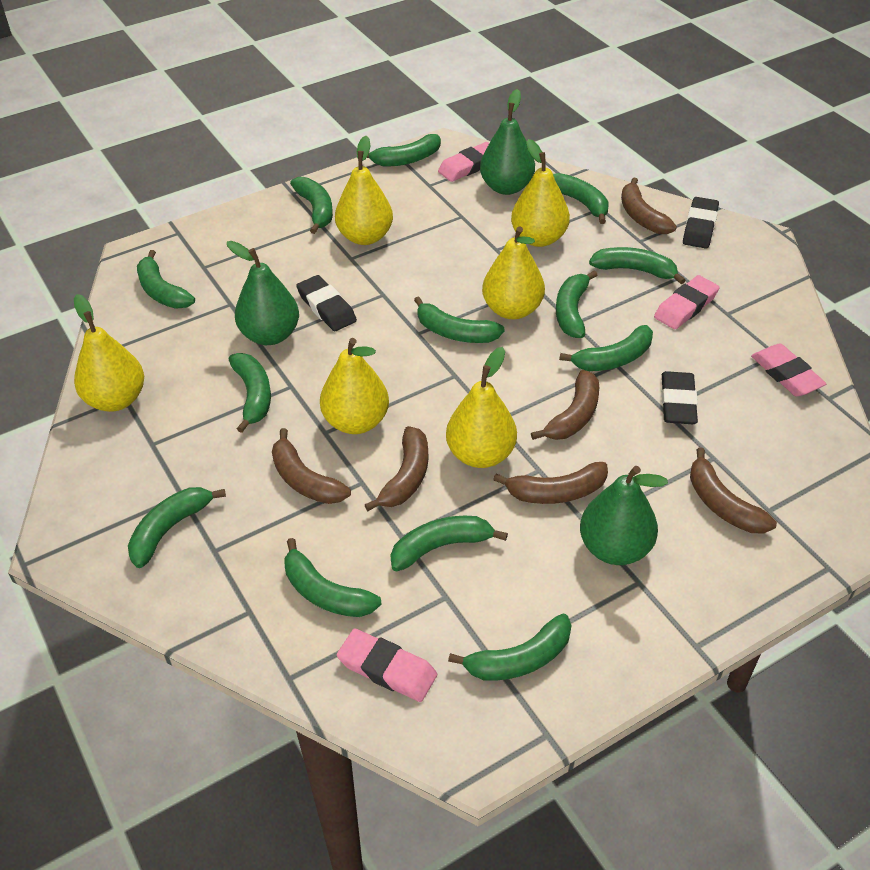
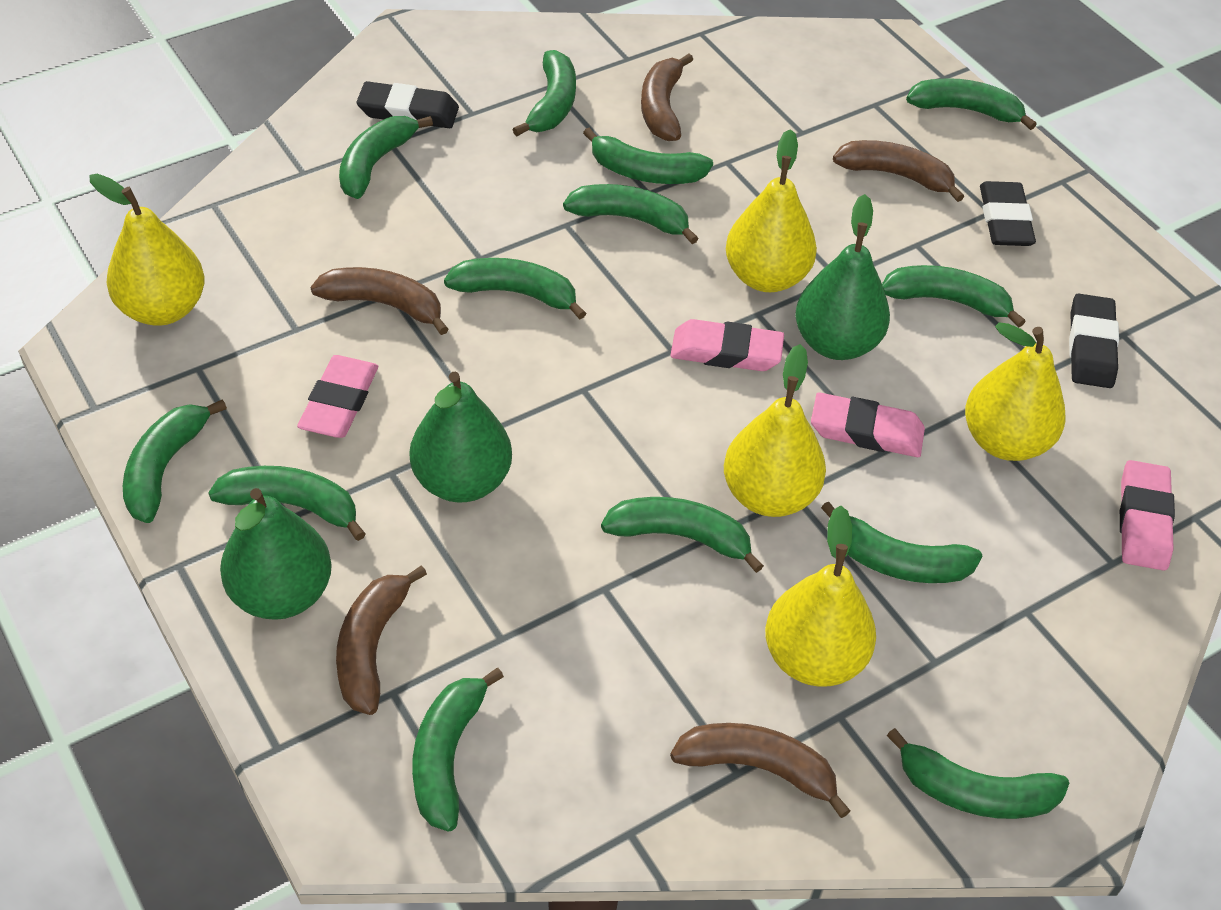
brown banana: [272,428,351,504] [365,426,428,511] [493,462,608,504] [531,370,599,440] [621,178,677,234] [690,447,777,533] = 6 -> [310,267,448,335] [336,565,427,715] [641,53,693,141] [670,723,851,818] [833,140,964,202] = 5
yellow pear: [74,294,144,412] [320,338,389,434] [335,136,393,245] [446,347,517,468] [482,226,545,319] [511,139,570,247] = 6 -> [90,174,205,326] [724,344,826,517] [726,129,817,292] [765,505,876,687] [965,322,1066,461] = 5

